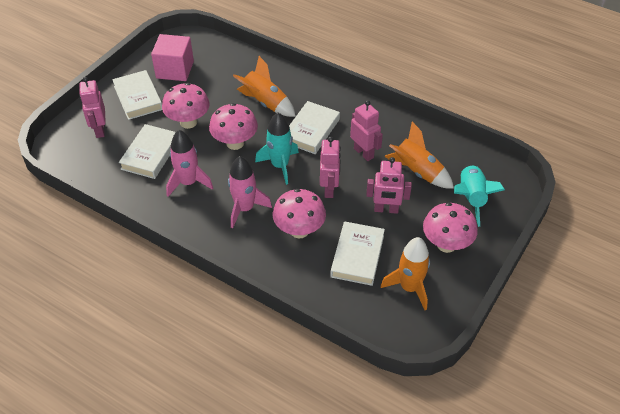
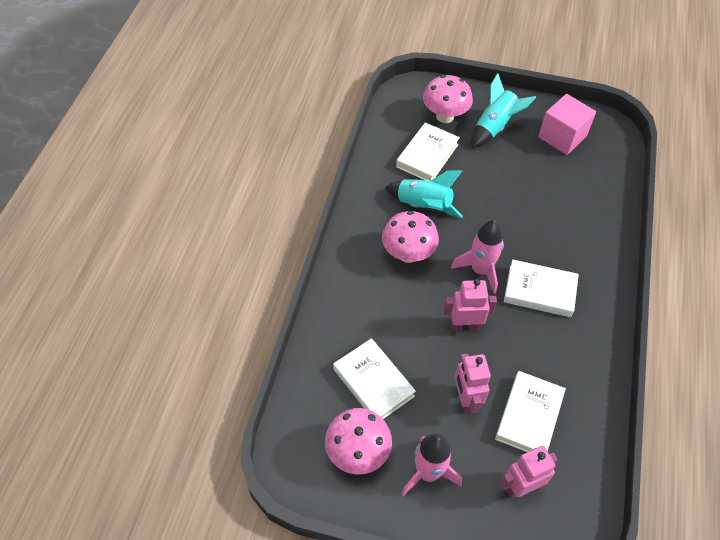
orange rocket: [233,56,296,117] [381,237,430,310] [384,122,454,189] = 3 -> none = 0
pink mushroom: [162,83,210,129] [209,103,258,150] [273,189,326,238] [423,202,478,253] = 4 -> [325,408,392,475] [382,211,439,263] [423,75,473,123] = 3
pink robot: [79,77,106,138] [320,137,341,198] [350,100,383,161] [366,157,412,214] = 4 -> [443,279,497,331] [454,354,491,414] [500,446,558,498] = 3

